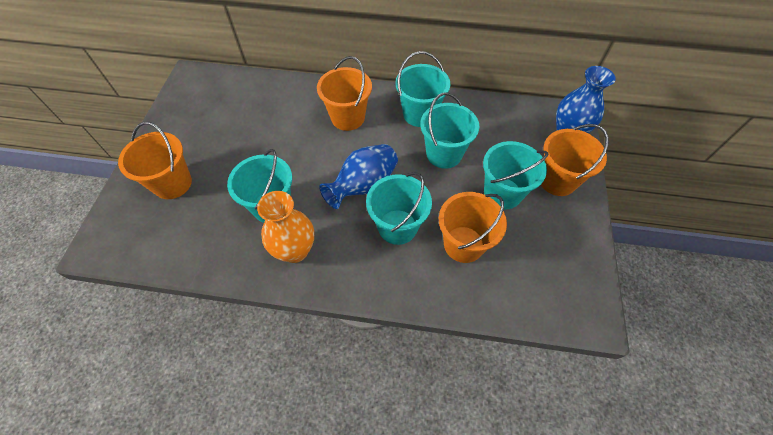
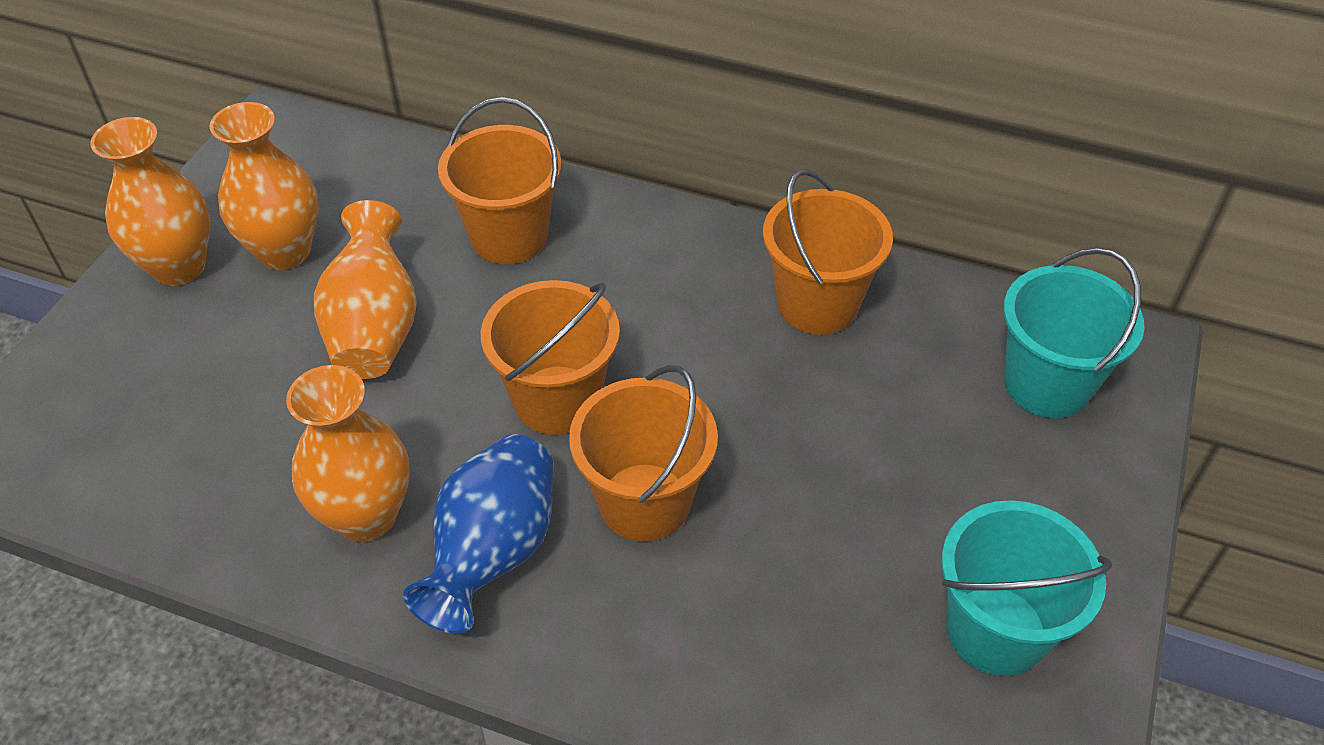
blue vase: [319,144,398,209] [556,66,616,133] = 2 -> [403,434,553,634] = 1
orange vase: [257,191,314,263] = 1 -> [90,117,210,286] [210,102,319,270] [286,365,409,542] [314,200,417,379] = 4
turquoise bucket: [227,149,292,223] [366,172,432,245] [395,51,450,127] [420,92,479,169] [483,141,548,210] = 5 -> [941,500,1112,676] [1003,248,1145,418] = 2

